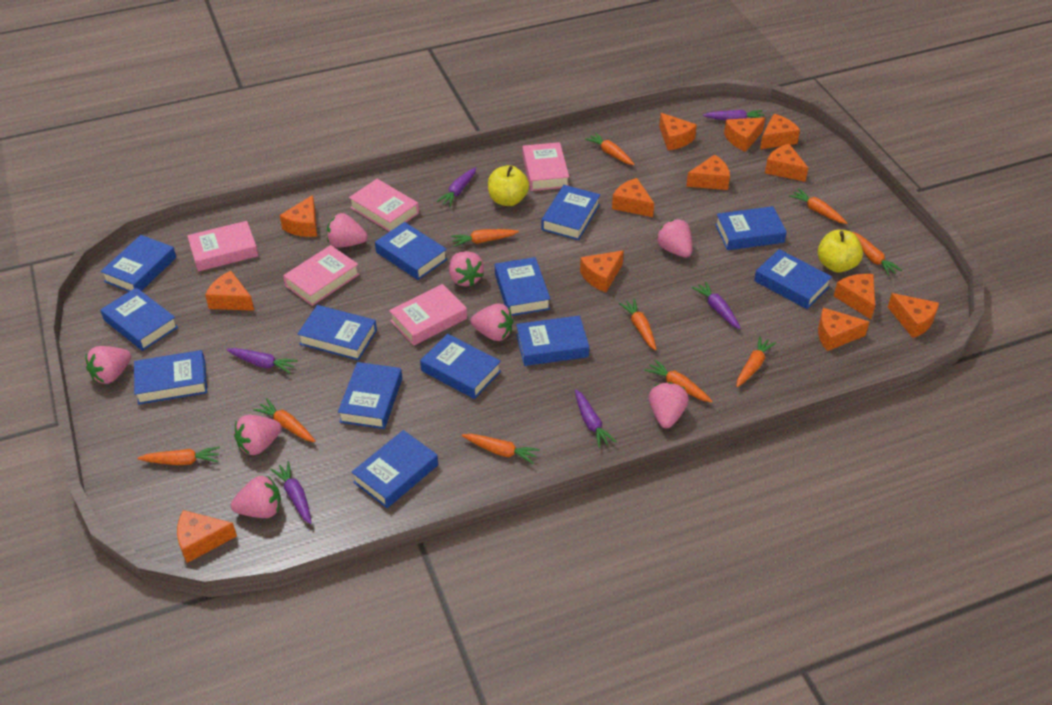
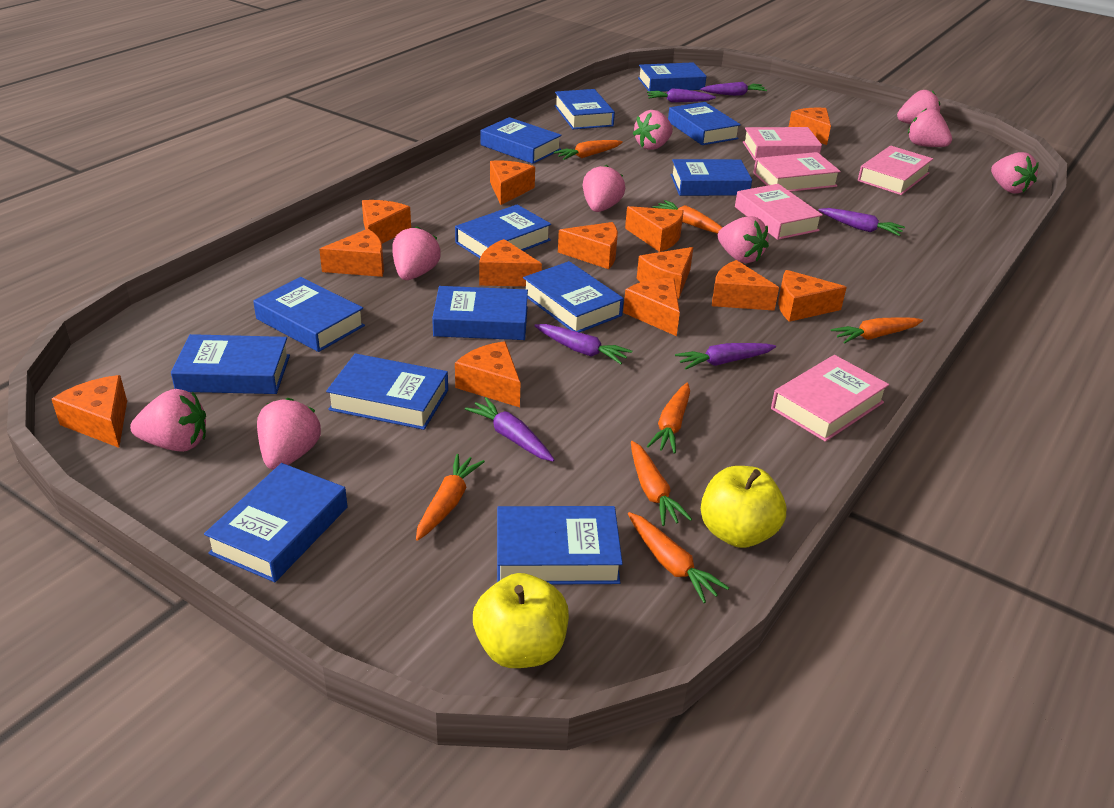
orange carrot: [137,446,220,465] [253,398,316,442] [451,229,519,247] [462,434,540,464] [585,133,635,165] [619,299,656,351] [645,360,713,402] [736,336,776,387] [789,189,847,224] [853,232,902,276] = 10 -> [416,454,485,541] [554,140,623,160] [628,512,729,603] [631,441,692,526] [647,383,690,454] [653,200,723,234] [831,317,923,344] = 7
pink strawberry: [86,346,131,384] [231,476,281,518] [234,415,282,455] [327,213,368,248] [449,251,484,287] [471,304,514,341] [649,382,689,428] [656,220,692,257] = 8 -> [130,389,206,452] [257,398,321,470] [393,226,441,280] [583,165,626,212] [633,110,673,150] [718,216,769,263] [897,90,940,124] [908,108,952,147] [991,152,1039,193] = 9

